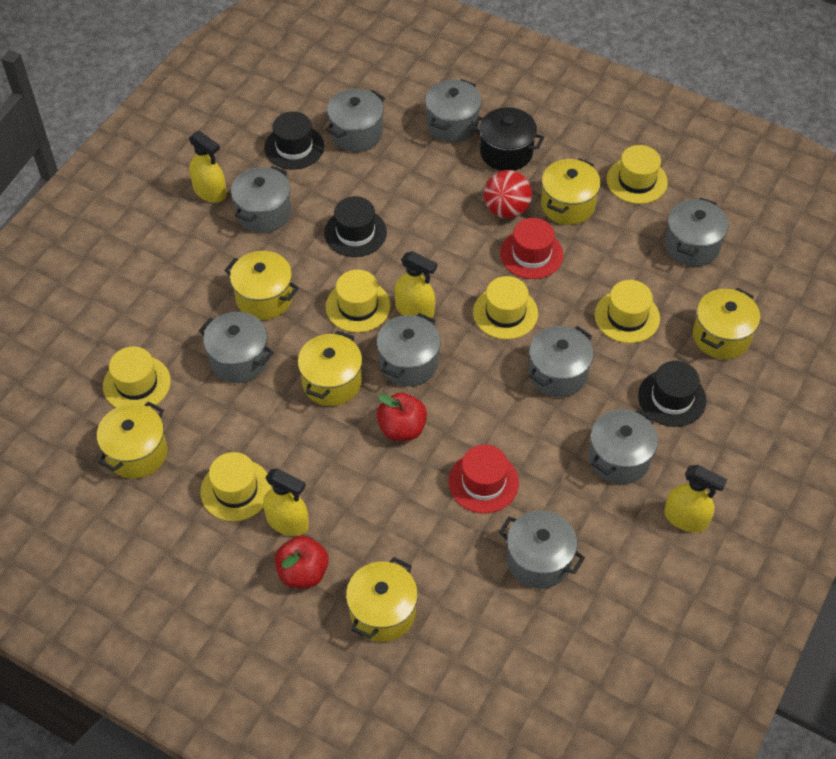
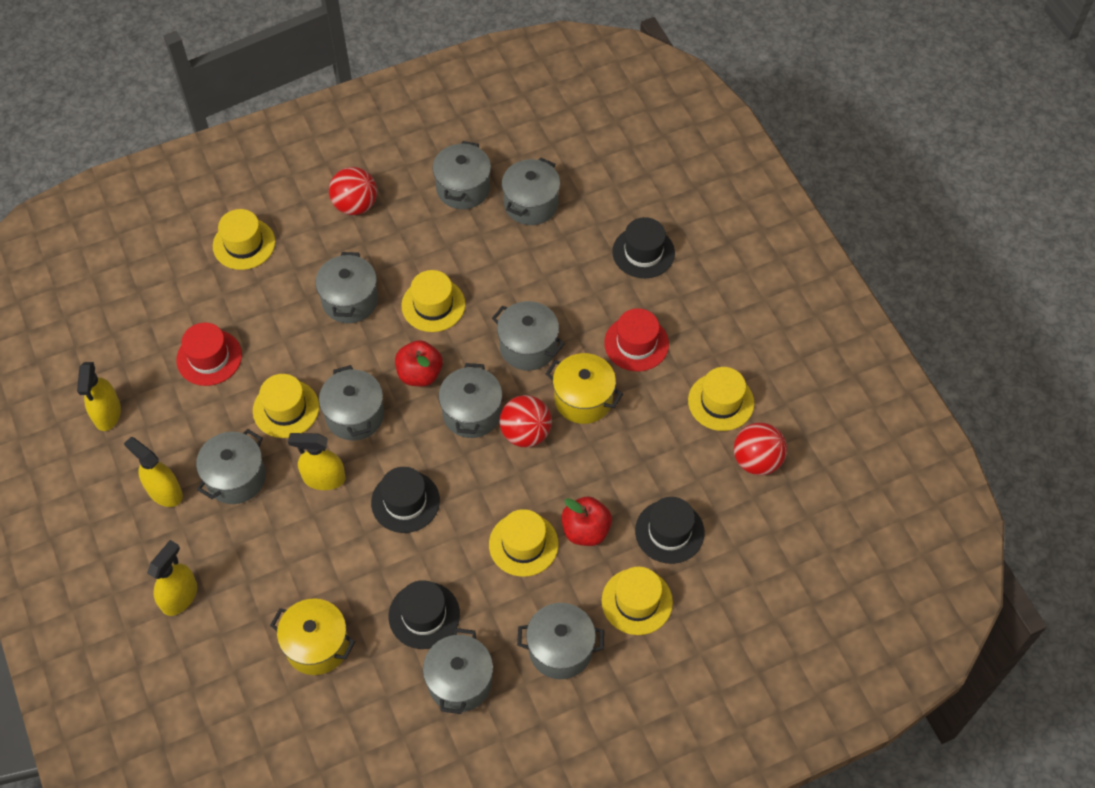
black hat: [264,112,324,170] [324,196,387,257] [638,361,706,427] = 3 -> [371,467,440,533] [388,580,460,649] [612,217,675,278] [635,497,704,564] = 4
black pot: [472,107,544,171] = 1 -> none = 0
red ball: [484,170,532,219] = 1 -> [329,167,377,215] [500,395,552,447] [734,423,787,475] = 3
yellow pot: [97,401,168,479] [224,251,299,320] [298,331,362,406] [346,557,418,642] [541,158,601,225] [693,288,760,359] = 6 -> [270,599,355,675] [546,353,623,424] = 2

